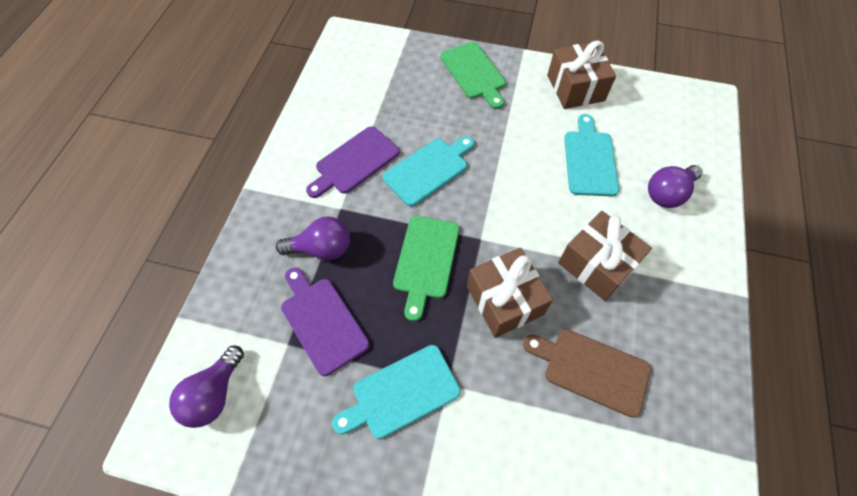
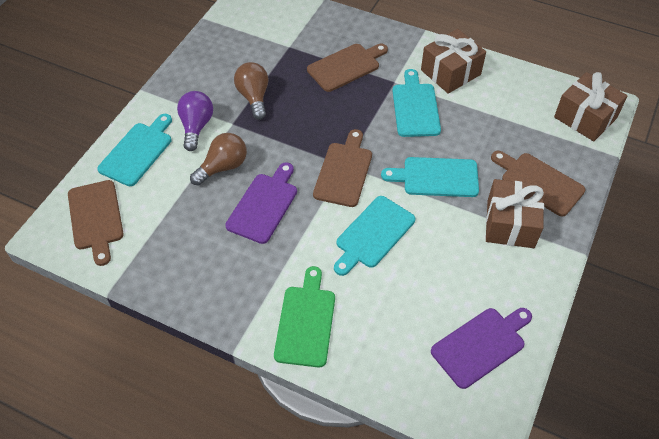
brown cutting board: [523,329,651,417] = 1 -> [68,180,124,266] [307,44,388,92] [313,129,372,207] [491,151,586,216] = 4
brown light bulb: none = 0 -> [190,133,247,186] [234,62,268,120] = 2
green cutting board: [393,216,459,321] [440,42,506,109] = 2 -> [274,266,335,368] = 1
purple light bulb: [169,346,244,428] [276,216,350,260] [648,165,703,208] = 3 -> [177,91,213,151] = 1
turquoise cutting board: [332,345,460,439] [383,136,474,206] [564,114,619,196] = 3 -> [97,114,172,186] [334,196,415,276] [381,157,479,197] [393,69,441,137] = 4

